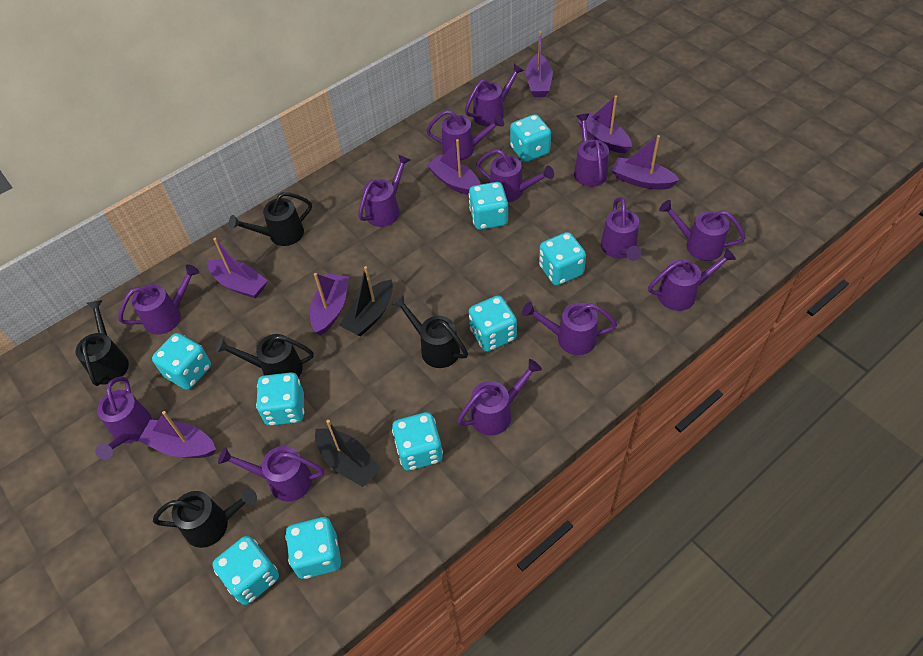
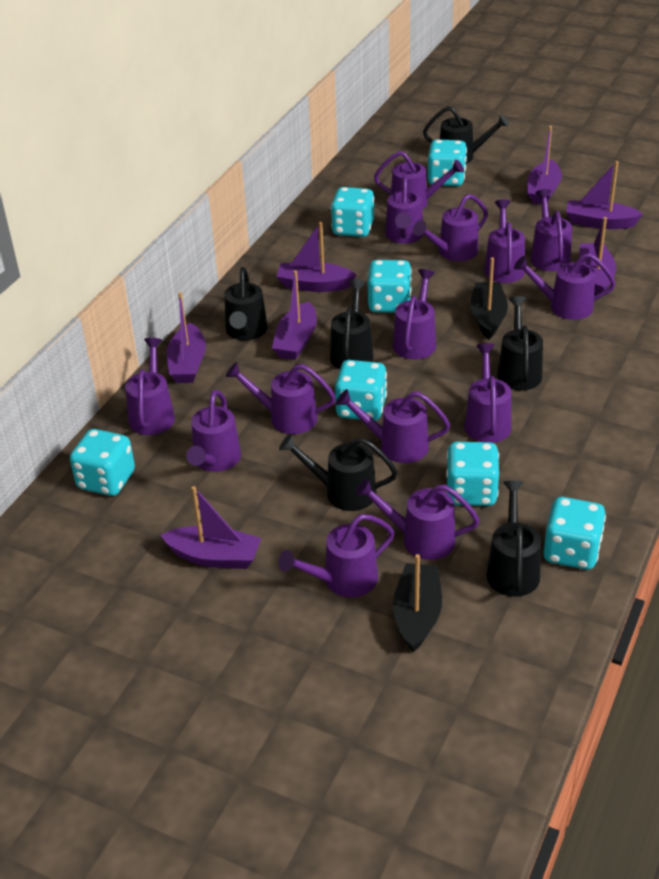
black watering can: [76,300,129,386] [153,488,257,548] [216,334,314,378] [229,192,312,246] [392,295,468,368] = 5 -> [224,267,268,340] [279,434,398,511] [330,280,373,369] [423,106,509,164] [486,481,541,597] [497,296,543,391] = 6
purple watering can: [95,376,152,460] [118,264,199,335] [218,446,324,502] [358,154,410,227] [426,110,504,160] [457,359,542,436] [465,64,524,126] [476,149,554,202] [522,302,617,355] [574,113,609,187] [601,198,642,261] [648,248,736,311] [659,200,746,261] = 13 -> [125,338,175,435] [186,390,241,472] [226,362,336,434] [278,514,395,597] [336,389,450,463] [355,479,480,560] [374,151,464,209] [385,176,423,244] [393,269,436,359] [413,194,488,261] [464,343,512,443] [484,199,525,283] [514,253,616,320] [530,189,572,271] = 14
turquoise dice: [152,333,211,390] [212,536,279,605] [256,372,304,426] [285,517,341,579] [392,412,443,471] [469,182,508,230] [469,295,517,352] [510,114,551,162] [539,232,586,286] = 9 -> [70,429,135,496] [331,187,374,237] [335,360,387,421] [368,260,412,313] [428,139,467,186] [446,442,499,506] [544,497,606,570] = 7

